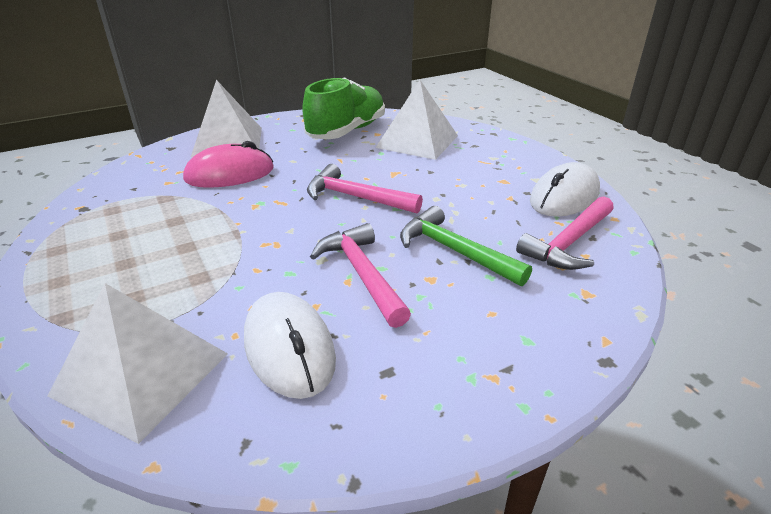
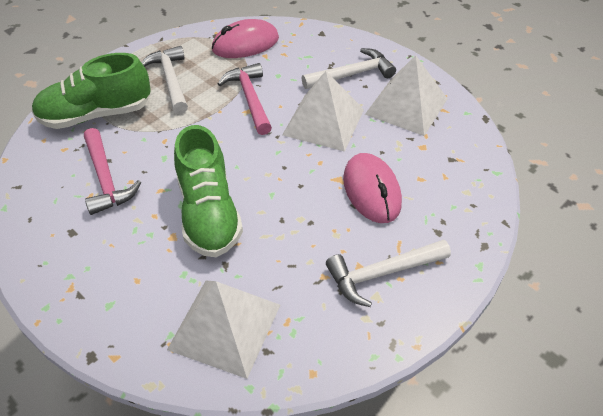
green hammer: [400,206,532,286] = 1 -> none = 0
green shoe: [302,77,385,139] = 1 -> [32,53,151,129] [174,125,243,257] = 2
pink hammer: [307,164,423,214] [310,223,411,328] [516,196,614,270] = 3 -> [84,128,141,215] [218,63,272,135] = 2
pink mouse: [183,141,274,188] = 1 -> [212,19,279,58] [343,153,402,223] = 2
white hammer: none = 0 -> [142,46,188,114] [302,48,396,89] [326,240,451,307] = 3
white mouse: [244,292,336,399] [530,162,600,217] = 2 -> none = 0

